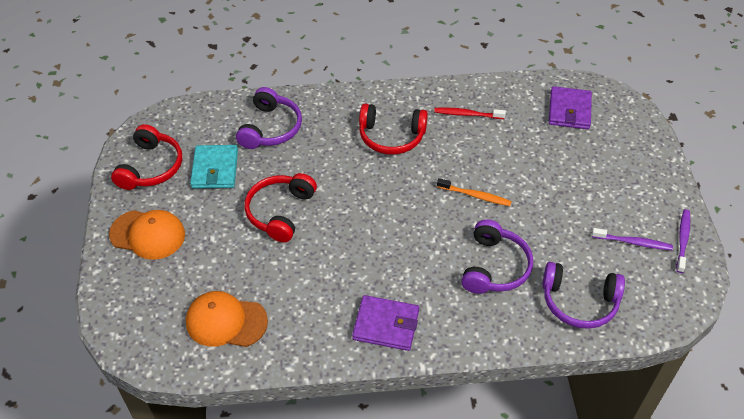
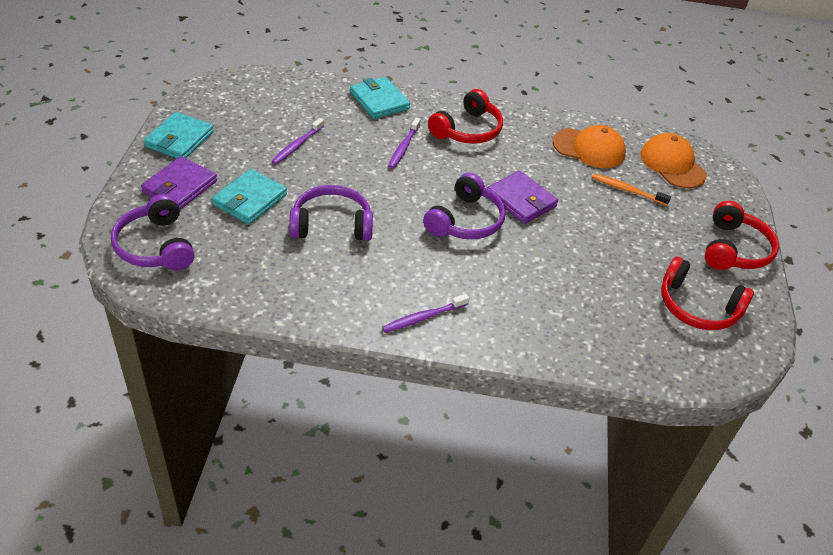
purple toothbrush: [592,228,673,250] [677,209,690,273] = 2 -> [271,118,324,164] [382,294,469,333] [388,118,421,169] = 3
red toothbrush: [434,107,506,119] = 1 -> none = 0
turquoise wallet: [190,145,238,189] = 1 -> [144,112,214,158] [212,169,287,224] [350,77,410,119] = 3

